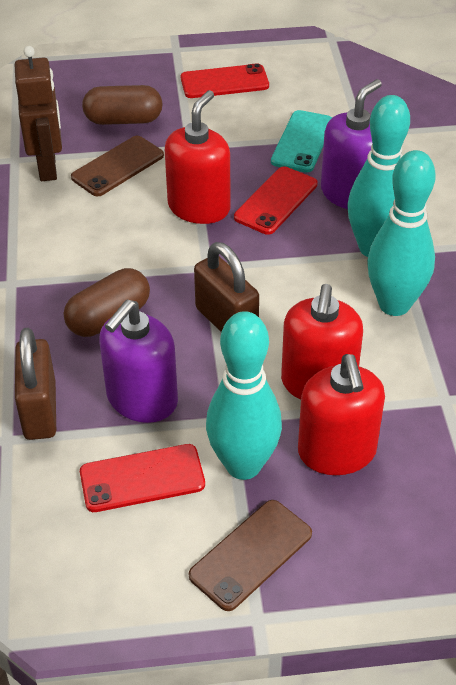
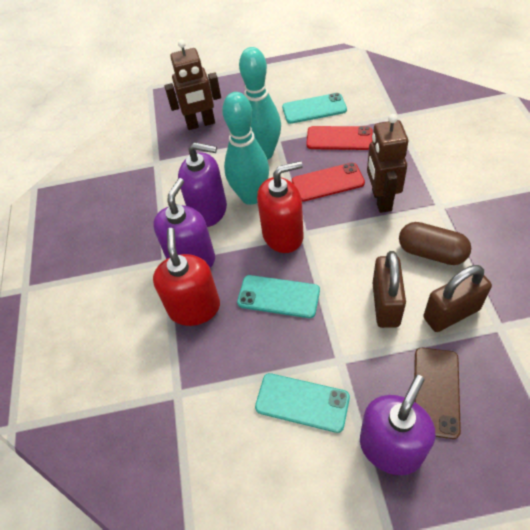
brown capsule: [64,268,150,337] [82,85,163,125] = 2 -> [399,222,471,265] = 1
brown phone: [71,136,164,196] [189,500,312,611] = 2 -> [414,348,461,439] = 1
brown robot: [15,46,62,181] = 1 -> [165,40,221,130] [367,114,408,213] = 2
purple soap dispenser: [99,299,178,423] [321,79,382,209] = 2 -> [153,178,215,268] [178,142,227,227] [360,375,436,475] = 3
red phone: [80,444,205,512] [181,63,269,98] [234,166,318,235] = 3 -> [292,163,365,202] [306,126,372,150] = 2
red soap dispenser: [165,90,231,224] [281,284,363,400] [298,354,385,475] = 3 -> [153,228,220,326] [257,161,303,253] = 2
turquoise bowling pin: [206,311,282,480] [348,95,410,257] [367,150,436,316] = 3 -> [222,92,269,205] [239,47,281,160] = 2
turquoise phone: [271,110,332,173] = 1 -> [237,275,320,318] [255,373,350,433] [282,93,347,124] = 3

